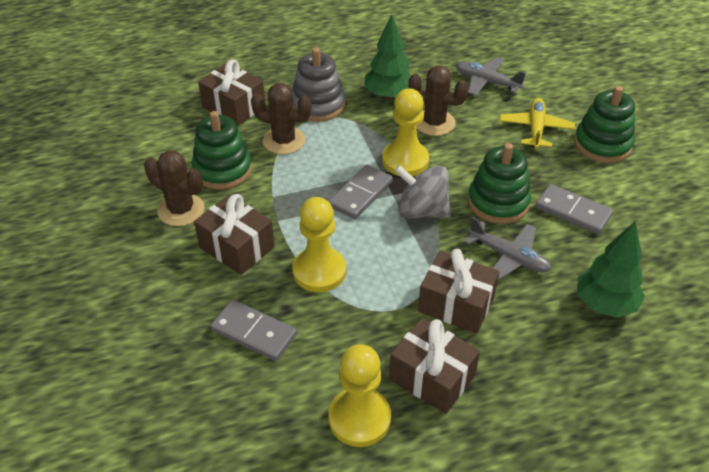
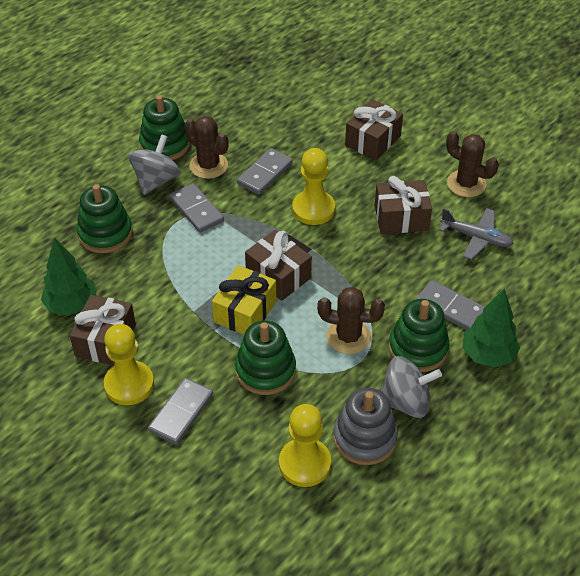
green stacking toy: [192,111,252,190] [468,143,531,224] [574,86,635,163] = 3 -> [77,184,133,253] [139,95,190,160] [235,321,296,395] [389,299,450,372] = 4
grey domino: [211,300,297,361] [329,165,393,219] [536,184,613,234] = 3 -> [148,378,213,445] [170,183,224,233] [237,148,293,195] [416,280,485,330] = 4
grey plane: [456,57,526,96] [464,217,552,280] = 2 -> [439,208,514,260] = 1
grey spinning top: [394,165,451,218] = 1 -> [128,134,181,195] [380,356,442,418] = 2
yellow gift: none = 0 -> [212,265,276,335] = 1
yellow plane: [500,98,575,149] = 1 -> none = 0

